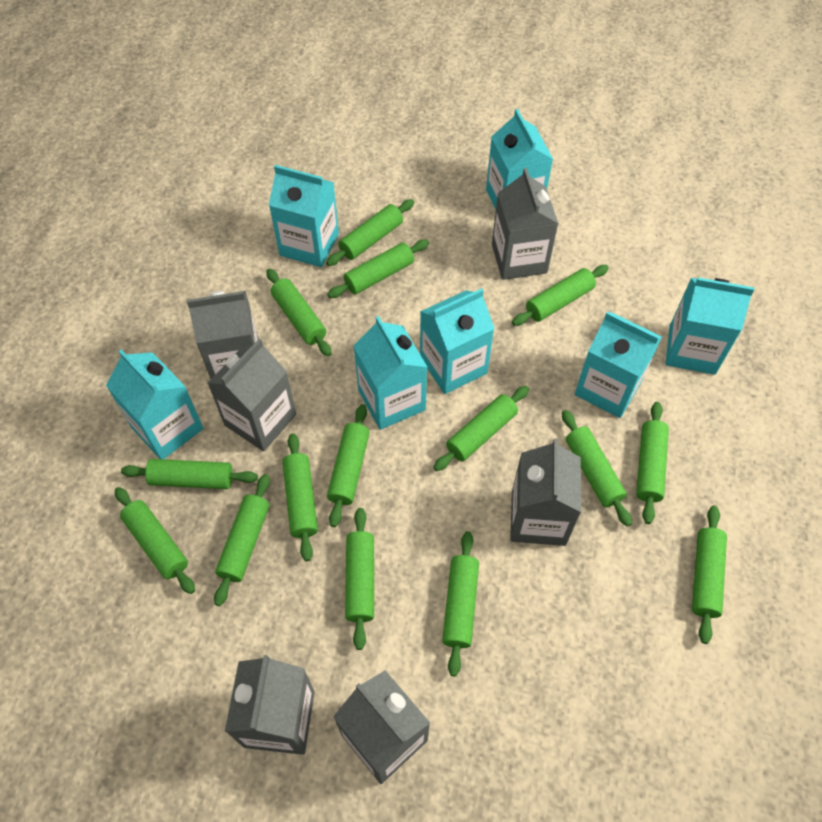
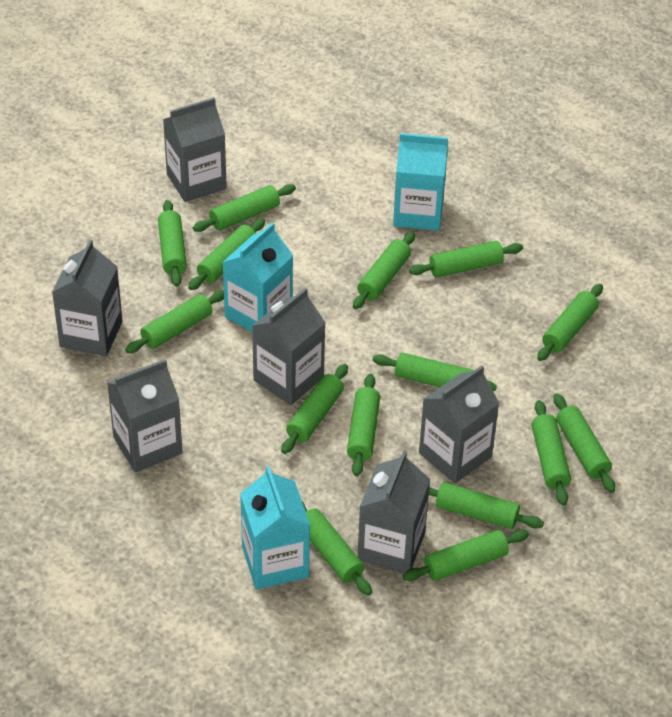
turquoise carton: [106,350,204,459] [269,165,339,267] [354,316,427,430] [420,288,495,394] [486,109,553,210] [575,311,662,418] [666,277,754,375] = 7 -> [223,222,293,332] [240,466,310,589] [393,133,448,231] = 3

